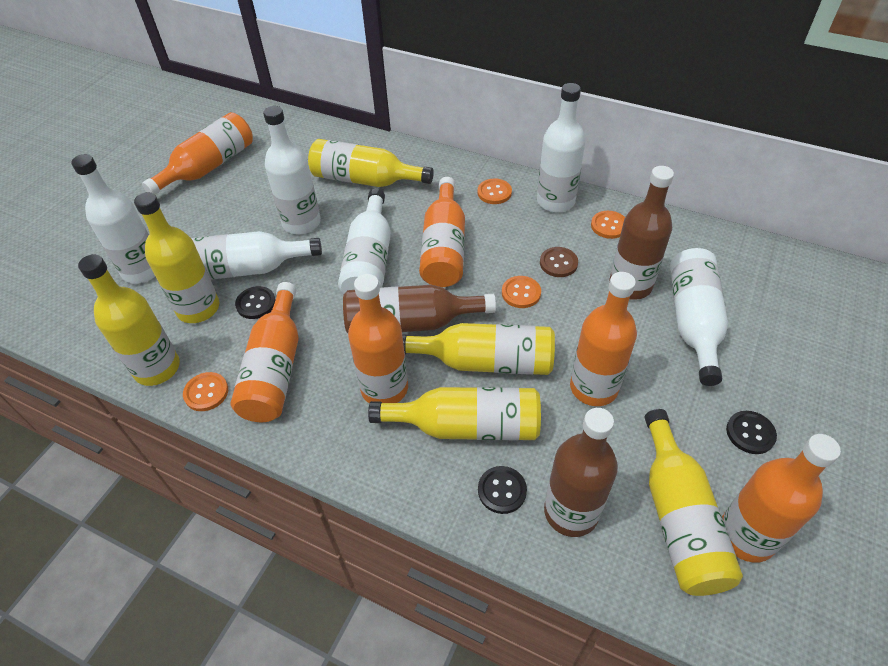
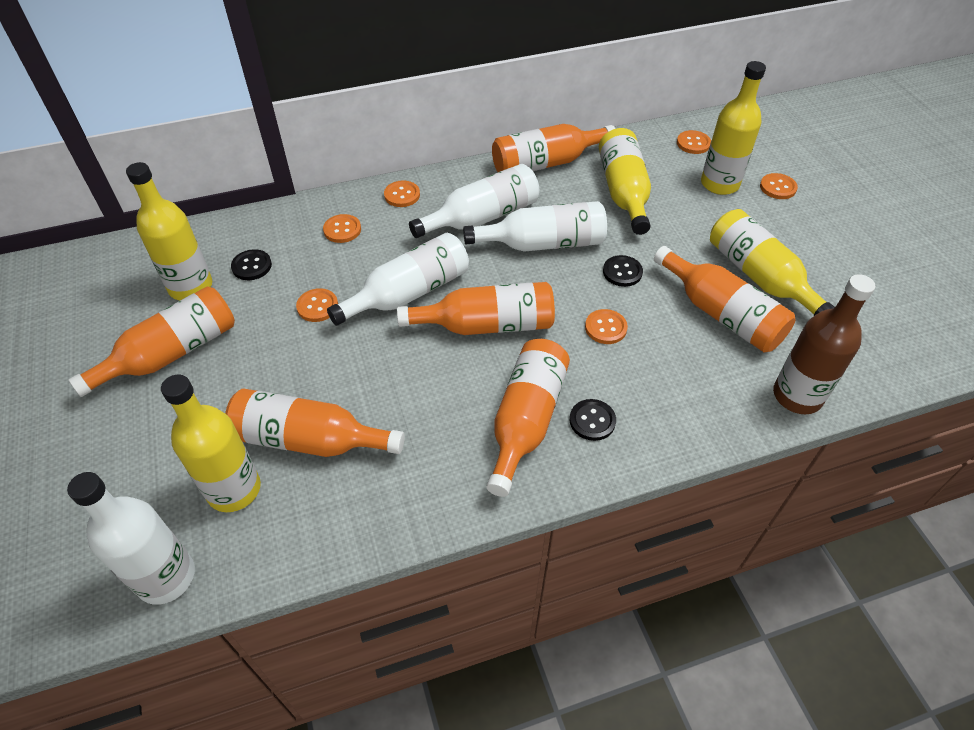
brown bottle: [343,285,496,333] [544,408,618,537] [609,166,674,300] = 3 -> [773,274,875,414] = 1
brown button: [540,247,578,277] = 1 -> none = 0
orange button: [183,372,228,411] [477,178,512,204] [502,276,541,308] [591,211,625,239] = 4 -> [296,288,338,322] [323,214,361,243] [384,180,420,207] [585,309,628,344] [677,130,711,154] [760,173,798,199] = 6
white bottle: [71,154,155,283] [191,231,322,280] [263,106,321,234] [338,188,391,294] [537,83,586,212] [670,248,728,386] = 6 -> [67,472,195,605] [327,233,469,326] [409,164,539,238] [463,201,607,252] = 4
yellow bottle: [78,254,180,386] [134,192,219,323] [308,139,434,187] [368,387,541,440] [402,323,555,375] [645,409,743,596] = 6 -> [126,162,212,300] [161,375,261,512] [599,128,651,235] [701,61,766,195] [710,209,835,316] = 5

